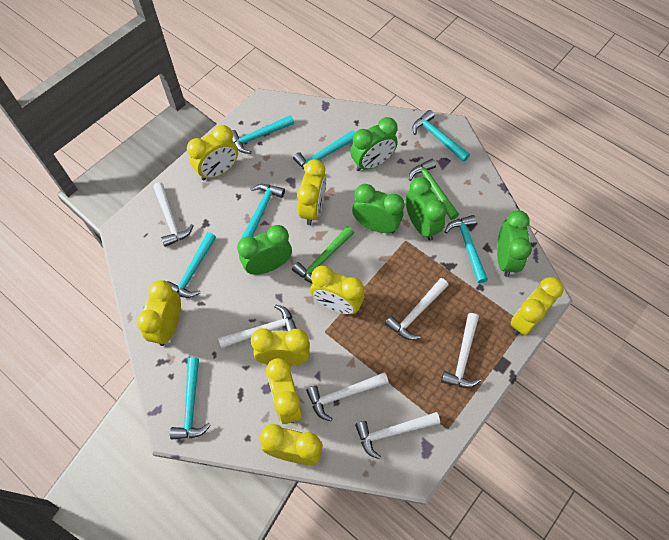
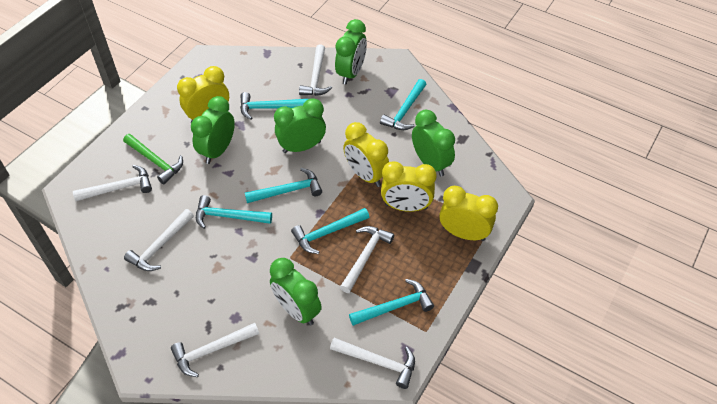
green hammer: [292,226,354,283] [409,159,459,220] = 2 -> [123,134,183,184] = 1
turquoise hammer: [167,232,216,298] [170,357,211,440] [232,115,294,154] [240,184,285,240] [293,130,355,170] [413,110,470,162] [445,215,488,283] = 7 -> [196,195,272,229] [240,92,308,120] [245,168,322,203] [291,208,369,254] [349,279,434,326] [380,79,426,130] = 6
yellow clock: [137,280,181,346] [187,125,238,180] [251,328,310,366] [260,424,323,465] [266,358,302,424] [297,159,326,225] [310,266,364,314] [510,277,564,335] = 8 -> [177,66,229,123] [343,122,389,187] [381,161,437,212] [439,186,498,241] = 4

